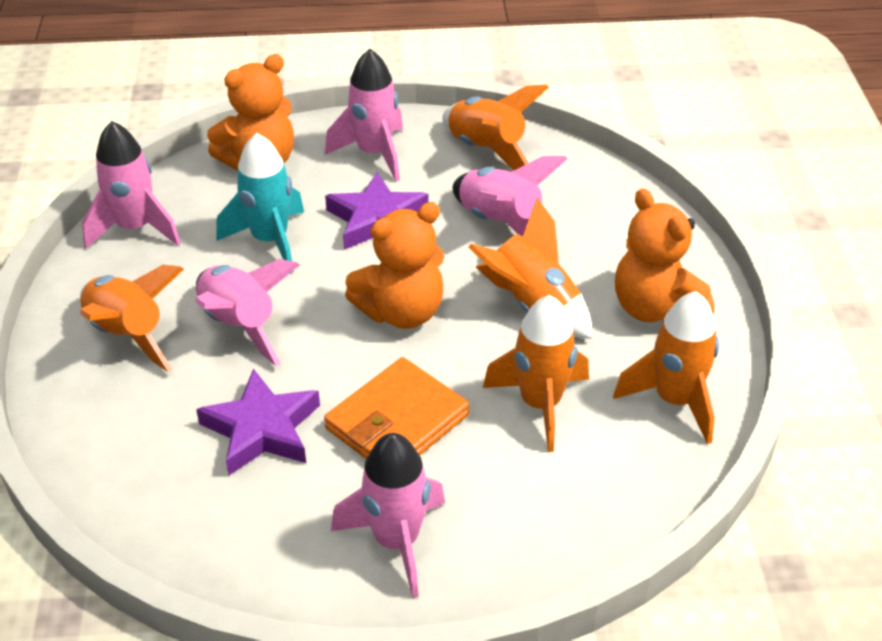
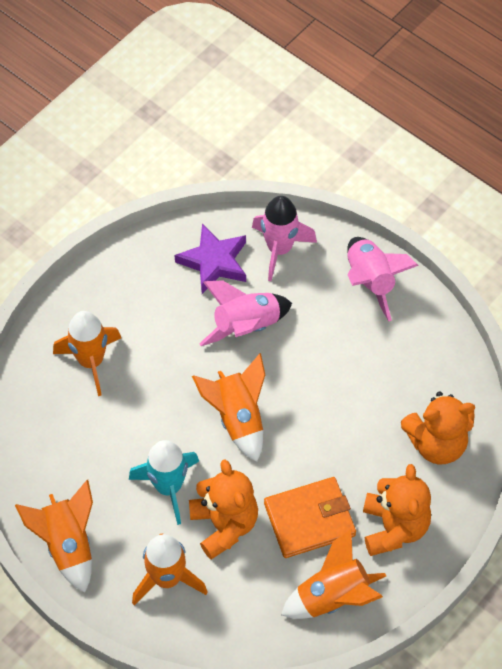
pink rocket: [82,121,181,248] [195,259,300,366] [325,49,403,181] [331,433,445,598] [453,156,567,237] = 5 -> [199,280,292,346] [252,196,317,281] [347,237,419,322] = 3
purple star: [196,368,320,475] [325,172,429,250] = 2 -> [174,224,246,294] = 1

